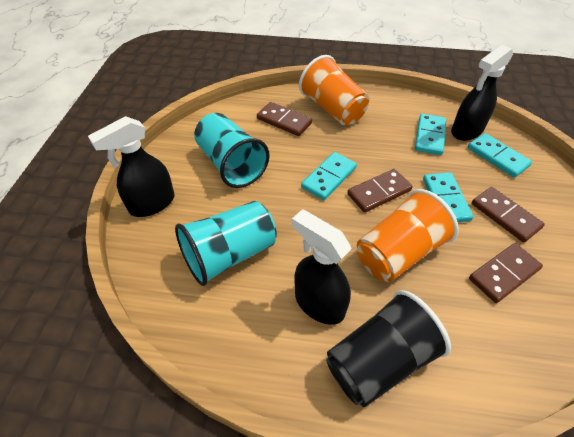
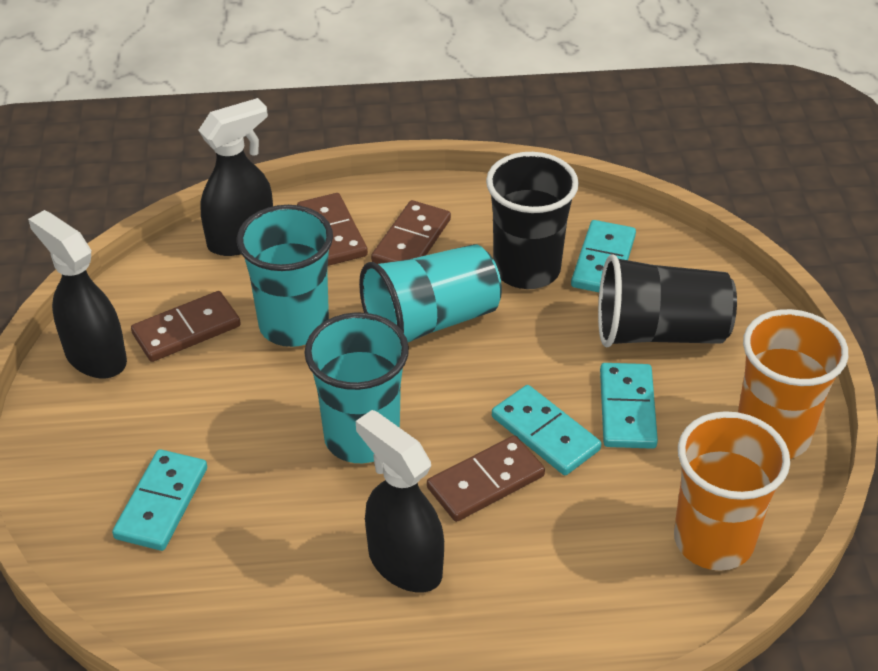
black cup: [326,290,451,407] = 1 -> [486,152,579,289] [598,254,737,347] = 2
turquoise cup: [175,201,277,286] [194,113,270,188] = 2 -> [237,205,333,347] [304,312,409,463] [359,244,502,342] = 3

